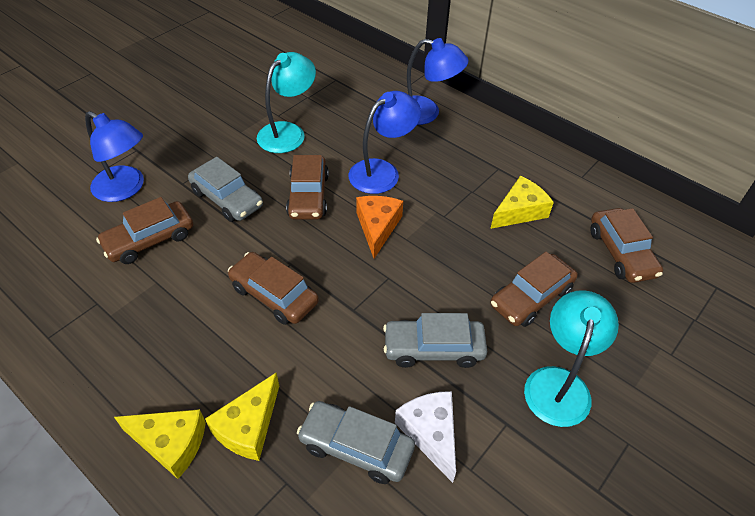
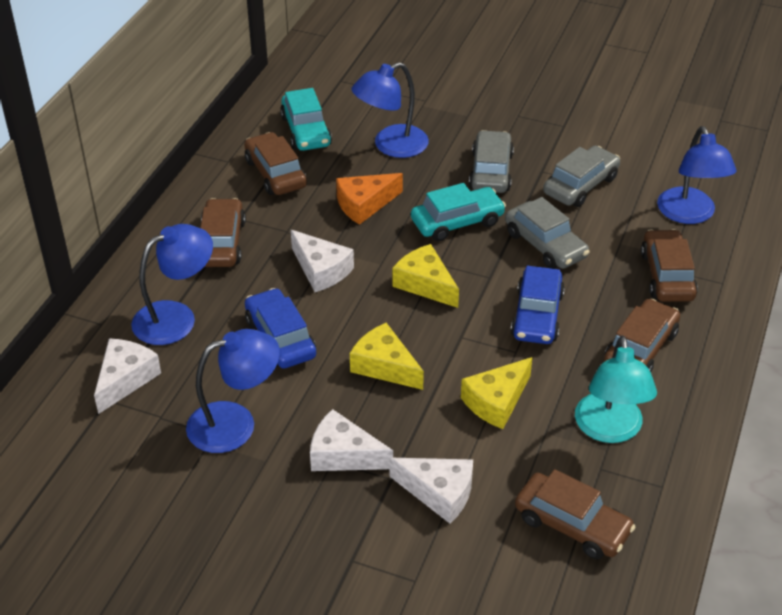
blue car: none = 0 -> [245,288,316,369] [511,266,565,344] = 2
blue lamp: [85,111,144,202] [349,91,421,194] [407,38,469,125] = 3 -> [131,224,213,345] [186,329,280,453] [351,62,429,158] [657,126,736,224] = 4
turquoise car: none = 0 -> [280,88,332,151] [411,183,506,241] = 2
turquoise lamp: [257,52,316,153] [524,290,619,427] = 2 -> [575,335,657,443] = 1
white cheese: [395,391,456,483] = 1 -> [94,338,161,414] [291,230,354,292] [310,409,393,471] [389,458,473,524] = 4

